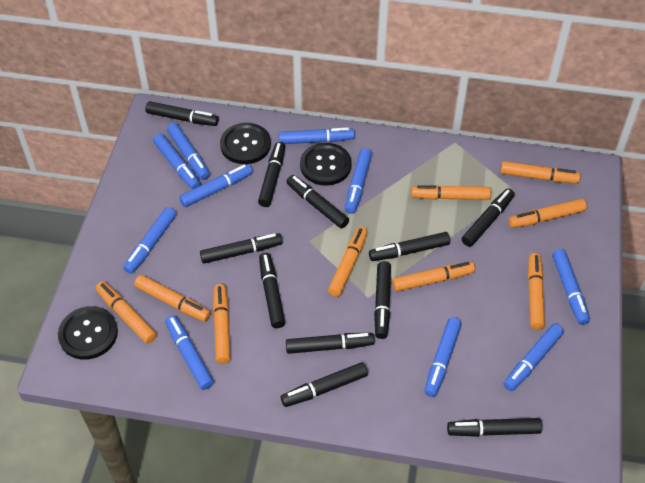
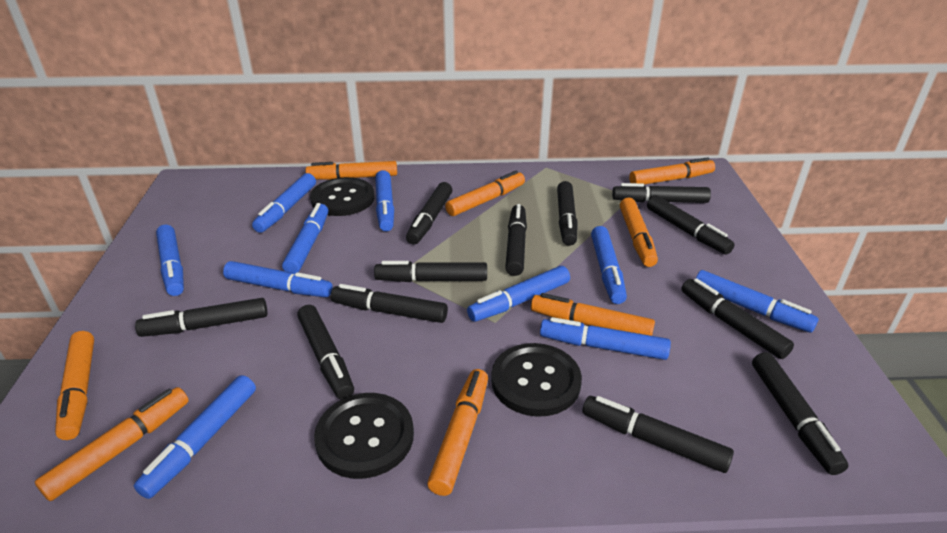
black marker: [145,101,219,126] [200,233,282,264] [258,142,285,207] [259,253,285,328] [281,362,368,407] [286,333,375,354] [287,175,349,229] [369,232,450,261] [374,261,391,339] [447,418,542,437] [462,188,515,247] = 11 -> [135,298,267,337] [297,305,354,399] [331,284,448,323] [374,261,487,282] [406,182,452,245] [505,204,527,276] [557,181,578,246] [582,396,734,473] [612,183,711,203] [647,195,735,255] [681,278,794,359] [752,352,849,475] = 12
orange marker: [96,281,157,344] [134,275,211,322] [213,284,231,364] [328,227,368,297] [392,261,475,292] [411,185,491,200] [500,161,581,183] [509,199,587,228] [528,253,545,330] = 9 -> [35,387,189,501] [55,331,94,440] [305,161,397,180] [427,369,488,496] [445,171,525,216] [531,293,655,336] [620,198,658,267] [629,157,715,185] = 8

